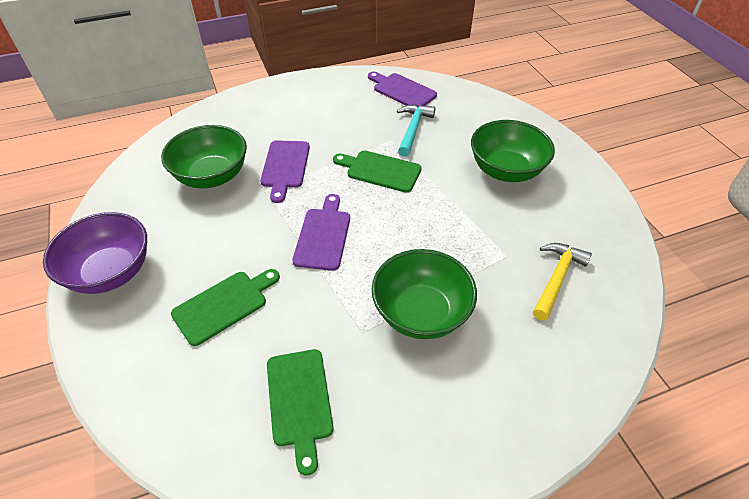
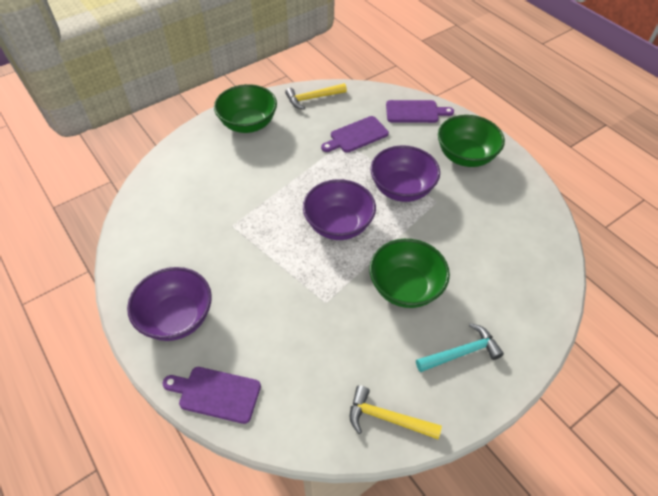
green cutting board: [171,269,280,346] [267,349,334,475] [333,150,422,193] = 3 -> none = 0
purple bowl: [43,212,147,294] = 1 -> [127,267,212,341] [303,179,376,240] [371,145,440,202] = 3
yellow hammer: [533,243,592,321] = 1 -> [285,83,347,109] [350,385,442,439] = 2

